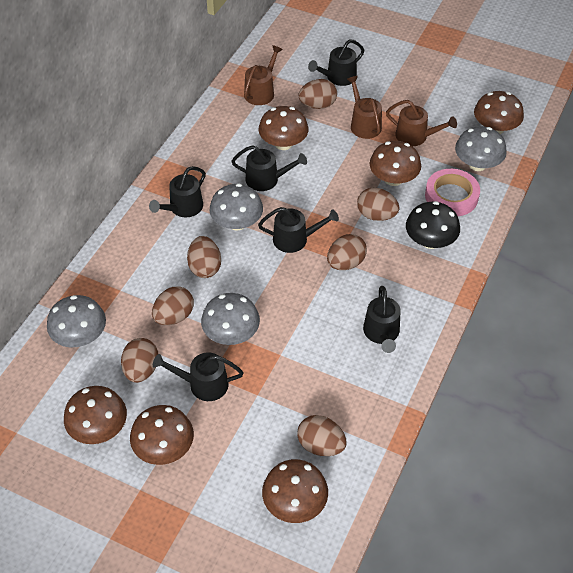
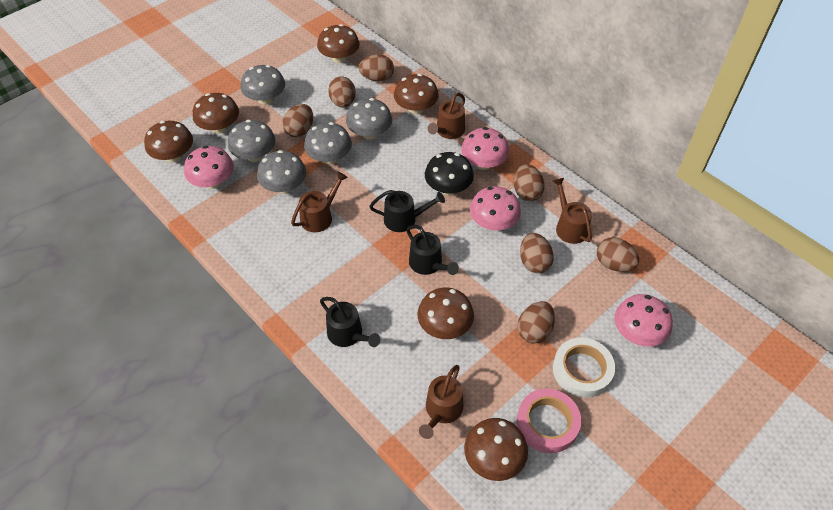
black watering can: [149,166,206,217] [153,352,243,401] [231,145,307,191] [258,207,339,253] [308,39,364,86] [363,286,401,353] = 6 -> [320,297,380,347] [369,190,445,232] [406,225,459,275] = 3
brown watering can: [244,45,283,105] [347,76,382,139] [386,100,457,146] = 3 -> [291,171,348,232] [419,365,463,439] [428,93,465,139] [553,178,592,244] = 4
grey mushroom: [47,295,106,347] [201,293,260,345] [210,183,263,231] [455,126,507,171] = 4 -> [228,120,276,162] [240,65,285,105] [257,150,306,194] [304,122,352,164] [346,98,392,140] = 5
pink mushroom: none = 0 -> [184,146,234,189] [461,127,509,170] [470,186,521,231] [614,294,673,347] = 4
white tape: none = 0 -> [553,338,615,398] = 1

